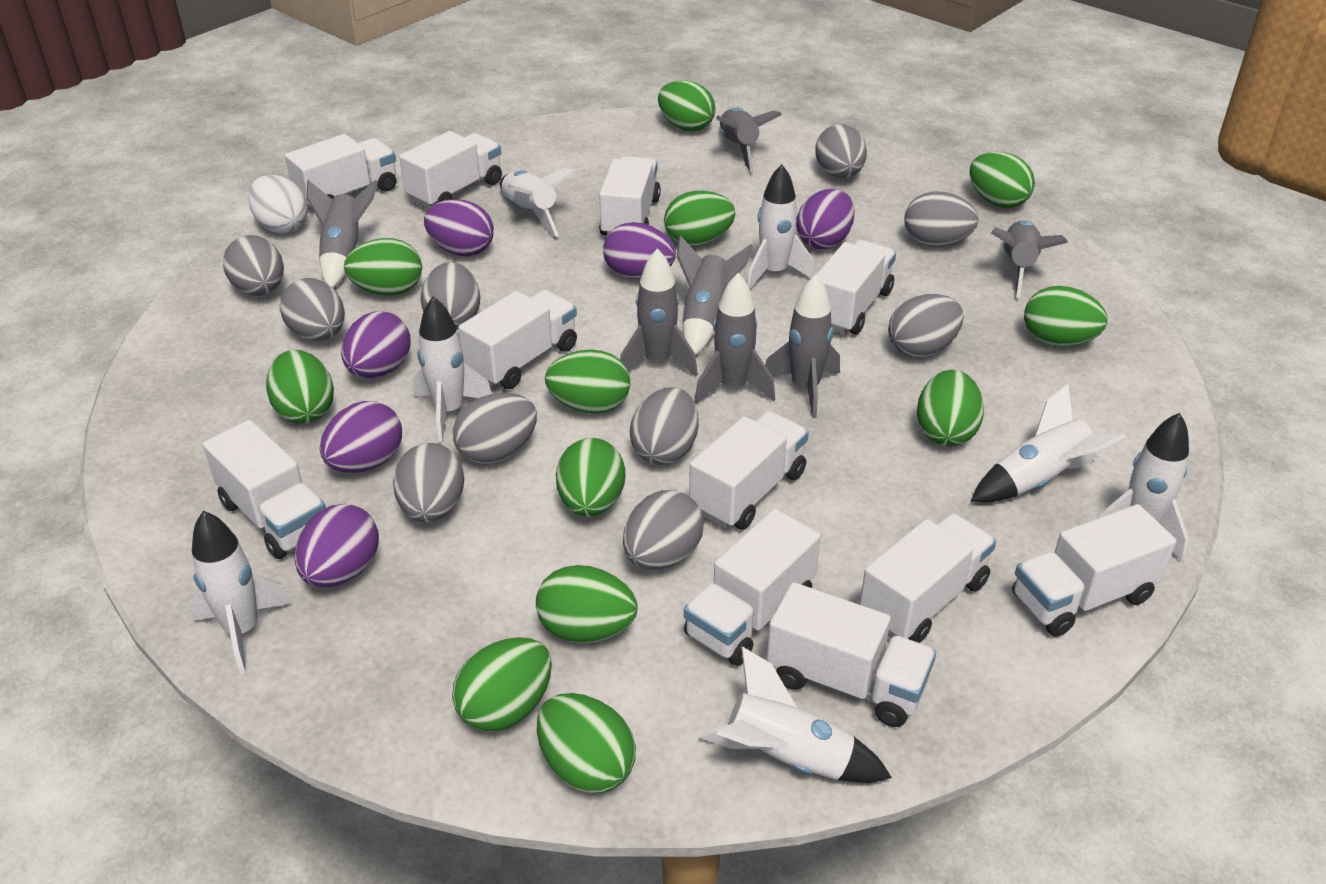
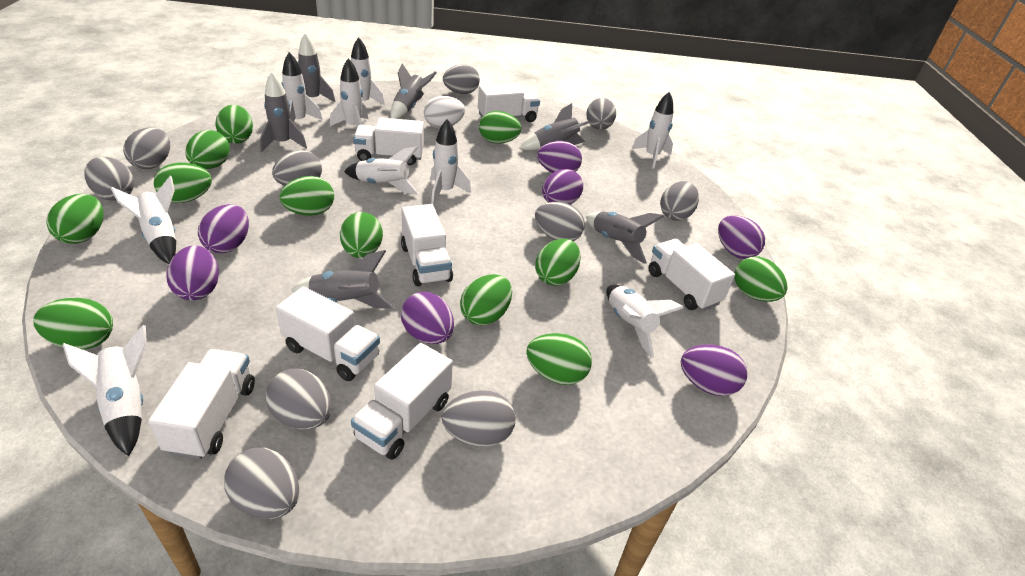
grey rocket: [307,180,378,288] [620,248,698,376] [677,235,753,356] [694,273,775,404] [716,108,782,172] [765,274,840,418] [991,221,1068,298] = 7 -> [260,72,307,152] [291,250,394,309] [298,33,336,102] [390,64,437,119] [519,103,590,150] [586,211,664,264] = 6
purple egg: [295,504,379,587] [320,401,402,473] [341,311,411,378] [424,199,494,256] [603,222,676,279] [796,189,855,249] = 6 -> [166,245,219,300] [198,204,249,253] [401,292,454,344] [537,141,582,173] [542,169,583,204] [681,344,747,396] [718,215,765,259] = 7
white rocket: [189,511,293,674] [413,296,492,443] [500,168,577,237] [699,647,892,783] [747,164,814,289] [971,384,1126,503] [1097,413,1189,562] = 7 -> [63,325,147,456] [111,176,176,264] [281,52,323,123] [330,58,368,127] [344,146,419,194] [351,37,385,105] [431,119,471,204] [606,285,684,358] [632,91,673,168] = 9
white truck: [203,420,326,559] [285,134,396,210] [399,131,502,209] [458,290,577,389] [599,156,661,235] [684,509,821,666] [689,411,809,530] [767,582,936,727] [816,240,896,335] [860,513,996,643] [1012,504,1177,637] = 11 -> [148,349,255,460] [276,287,380,381] [351,343,453,460] [353,117,424,165] [401,204,453,286] [478,83,540,122] [649,239,735,311] = 7

